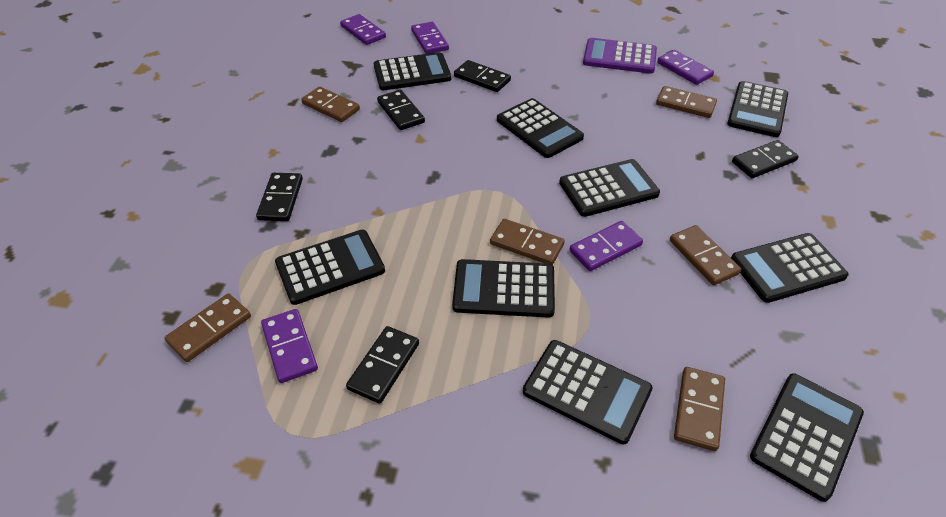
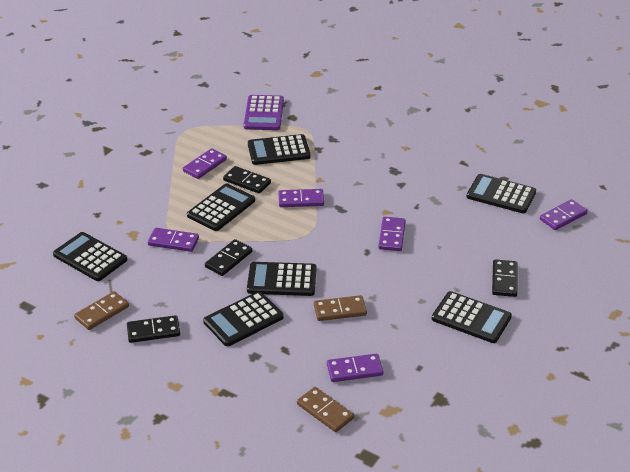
black calculator: [275,230,385,305] [374,52,451,90] [452,259,555,318] [497,98,584,158] [523,340,653,444] [559,159,660,217] [727,81,788,137] [731,233,849,303] [750,373,864,502] = 9 -> [53,232,127,281] [187,183,255,231] [203,291,284,346] [247,262,317,296] [248,134,311,165] [432,291,512,343] [467,174,536,213] = 7
black domino: [256,173,303,221] [346,326,419,404] [377,90,425,130] [454,60,511,92] [732,140,799,178] = 5 -> [127,315,180,343] [205,239,252,276] [223,166,271,194] [492,259,517,297] = 4
brown domino: [165,294,251,362] [301,87,360,122] [490,219,565,265] [656,86,717,118] [670,225,741,285] [674,367,725,451] = 6 -> [74,291,129,330] [297,387,354,432] [314,295,367,321] = 3
purple domino: [261,309,318,383] [340,14,386,45] [411,22,449,54] [570,221,643,271] [657,50,714,85] = 5 -> [148,228,199,252] [183,148,227,179] [278,189,324,207] [327,354,383,382] [378,217,406,251] [540,199,588,230] = 6

